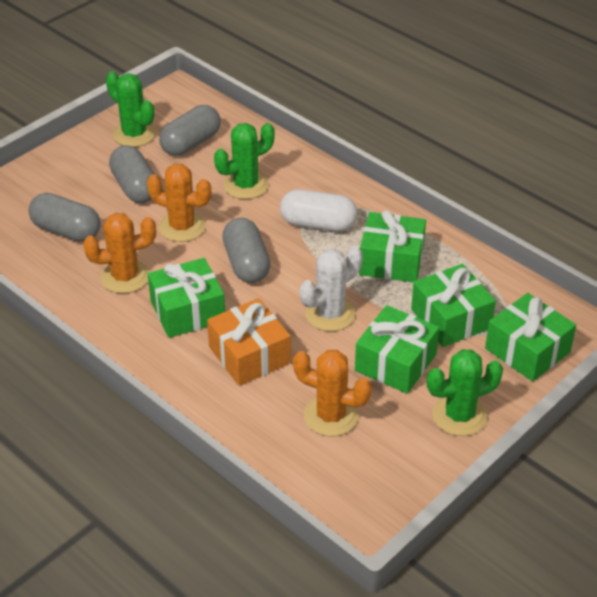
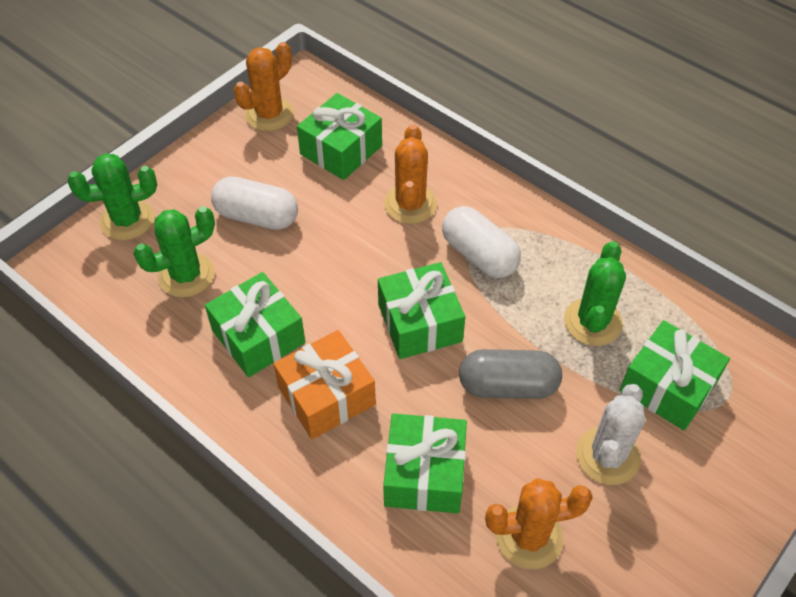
grey capsule: [29,193,101,242] [109,145,155,203] [159,105,221,156] [222,218,271,283] = 4 -> [459,349,562,399] = 1
white capsule: [280,189,357,231] = 1 -> [211,177,298,230] [442,206,521,278] = 2

